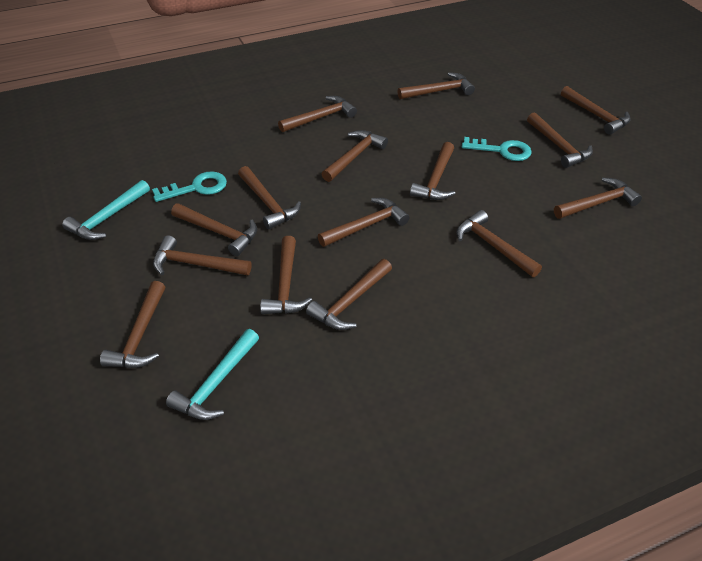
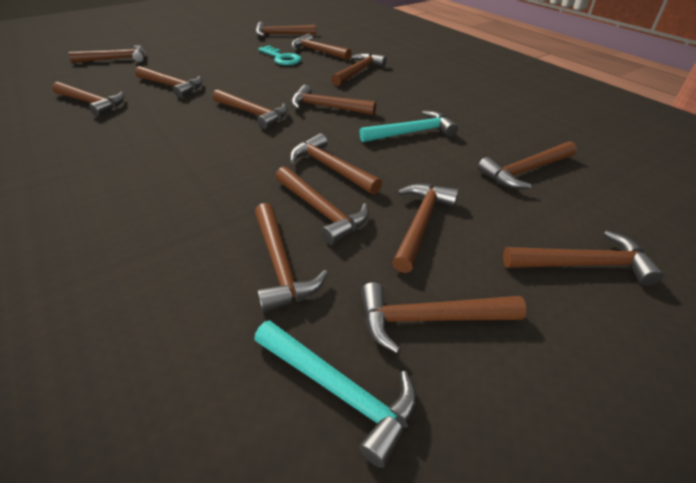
turquoise key: [152,172,227,202] [462,137,532,161] = 2 -> [258,45,302,65] = 1

